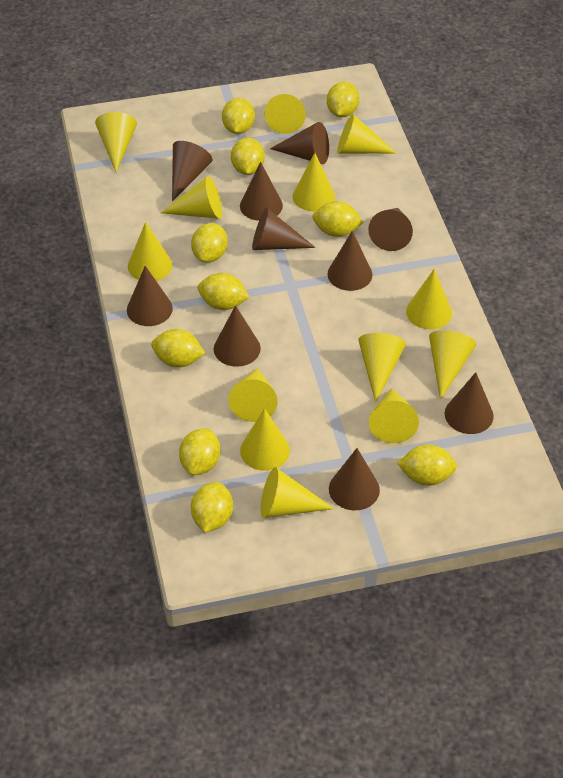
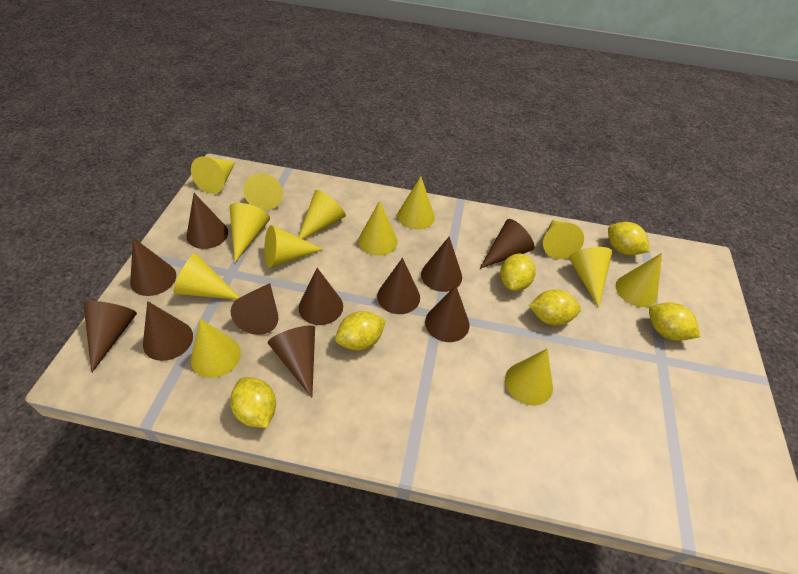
brown cone: [127,266,173,326] [172,141,212,201] [214,305,261,367] [240,162,283,221] [252,208,316,250] [270,122,329,164] [328,231,372,291] [329,448,380,510] [368,208,413,251] [445,372,494,434] = 10 -> [83,301,137,373] [130,238,176,296] [143,301,193,361] [187,193,228,249] [231,283,278,335] [268,326,315,398] [299,268,343,325] [377,258,420,314] [421,237,462,292] [425,286,470,342] [479,219,534,269] = 11
yellow lemon: [151,329,205,368] [179,428,220,475] [191,223,228,263] [191,482,233,532] [198,273,249,310] [222,98,255,134] [231,138,265,175] [313,201,363,237] [327,82,360,117] [397,444,457,486] = 10 -> [230,377,276,428] [335,311,386,350] [500,254,536,291] [529,289,581,325] [608,222,650,255] [649,302,700,341] = 6

